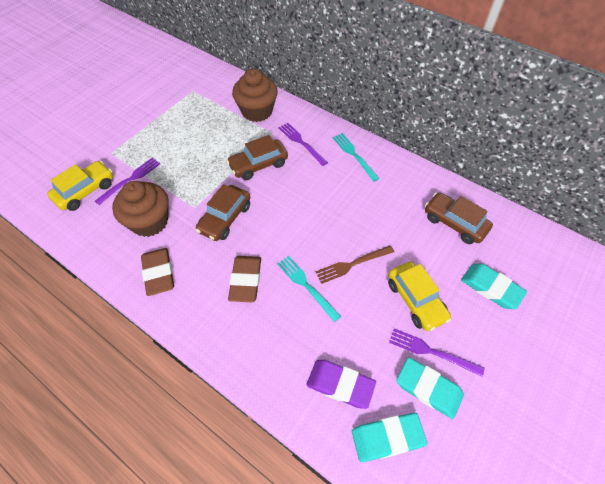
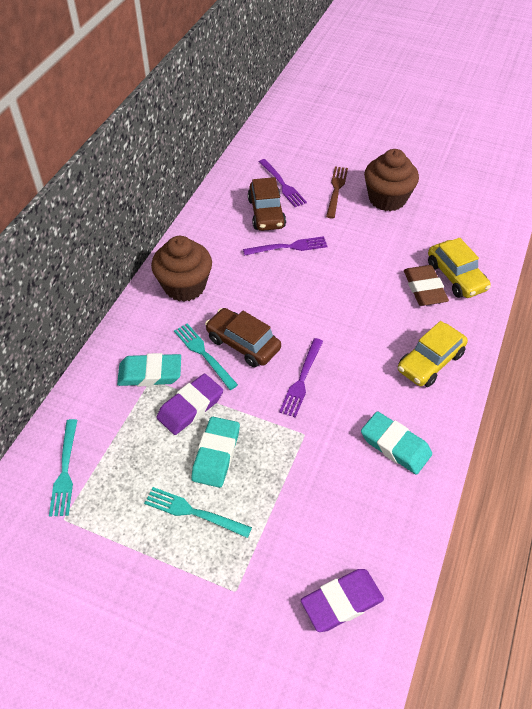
brown car: [195,184,251,241] [226,135,288,180] [425,192,493,244] = 3 -> [205,308,281,367] [248,177,286,231] = 2
brown eraser: [141,248,174,296] [228,256,261,302] = 2 -> [404,265,449,306] = 1
purple eraser: [306,360,376,409] = 1 -> [157,374,223,435] [301,569,384,632] = 2
turquoise fork: [277,256,341,322] [333,133,380,182] = 2 -> [49,419,77,517] [144,487,252,538] [174,323,238,390] = 3

